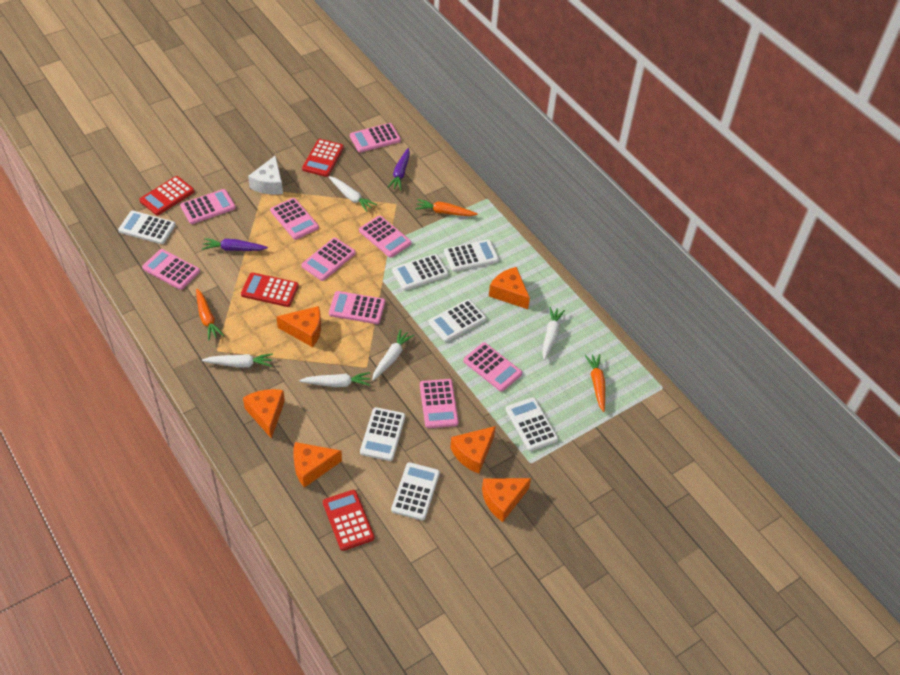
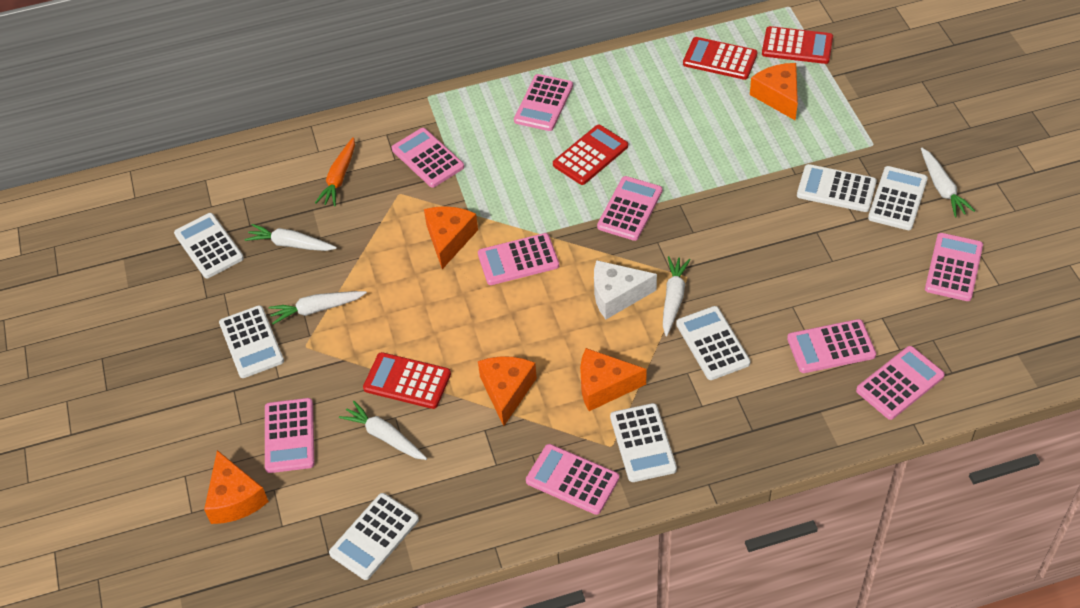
orange carrot: [196,289,224,341] [415,199,478,216] [585,354,605,412] = 3 -> [315,137,355,206] = 1
orange cheese: [243,389,285,439] [276,306,321,347] [293,442,342,488] [450,426,496,474] [482,478,531,522] [489,267,530,309] = 6 -> [204,450,269,524] [424,206,478,269] [478,356,537,426] [580,348,646,411] [750,63,798,121] = 5
purple carrot: [202,238,268,251] [387,148,410,190] = 2 -> none = 0

